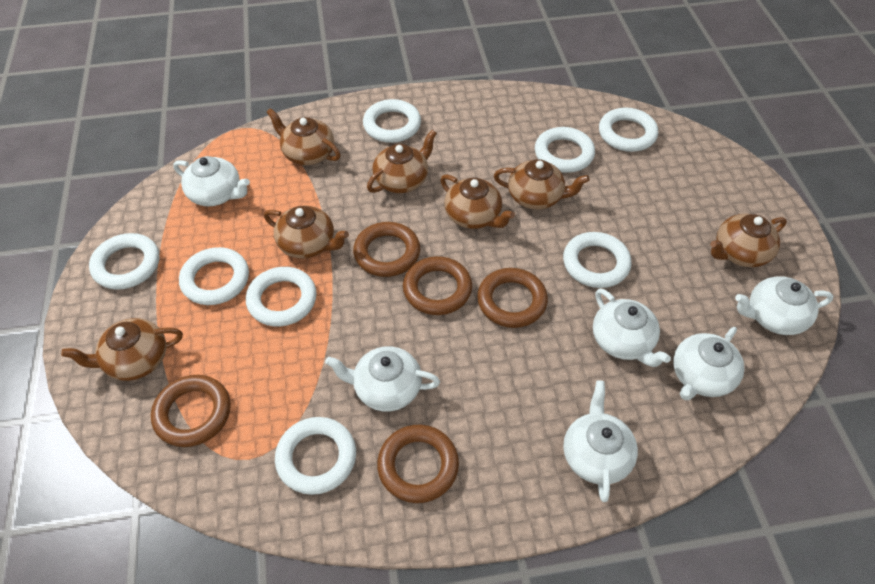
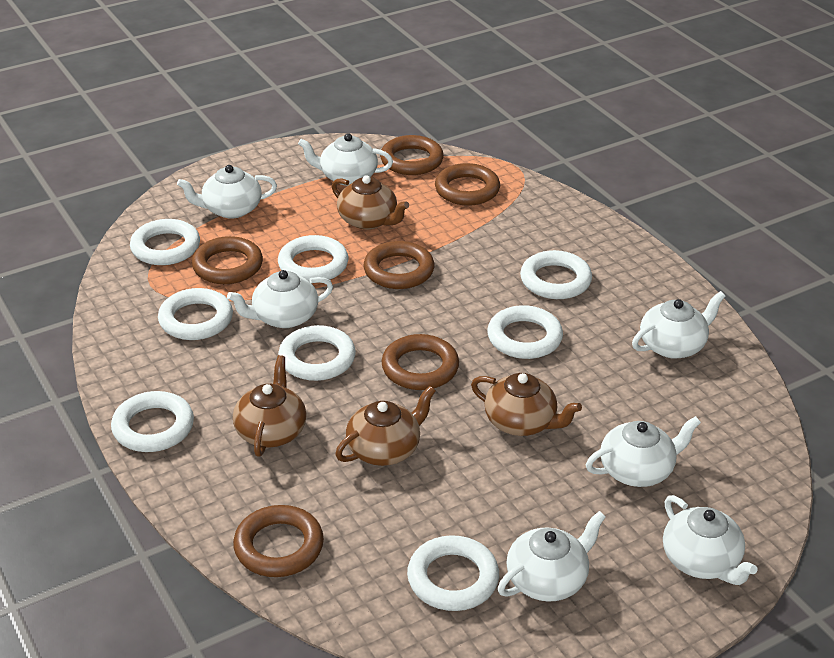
brown ring: [151,375,231,447] [353,222,420,277] [377,424,459,503] [403,256,472,315] [477,268,548,328] = 5 -> [192,236,263,284] [233,505,324,577] [364,241,434,289] [380,135,444,175] [381,334,459,390] [435,163,500,206] = 6
brown teapot: [61,318,183,381] [264,205,349,259] [266,108,341,165] [367,130,437,193] [440,174,515,229] [494,159,590,210] [710,214,787,267] = 7 -> [233,355,307,457] [332,175,409,230] [335,386,436,466] [471,373,582,436] = 4
white teapot: [173,156,250,206] [325,346,440,412] [563,380,638,502] [593,288,671,367] [673,327,744,400] [735,276,834,335] = 6 -> [177,165,277,219] [227,270,333,328] [298,133,393,186] [498,511,606,602] [586,416,701,487] [632,291,725,359] [663,495,757,585] = 7

